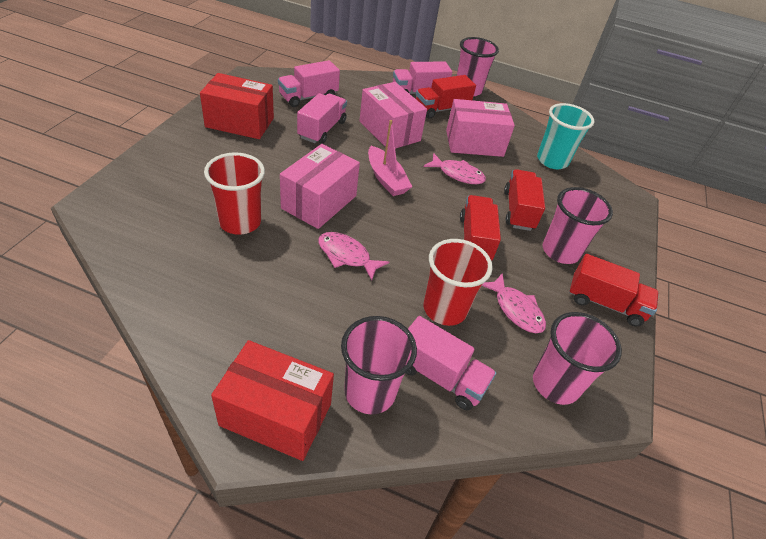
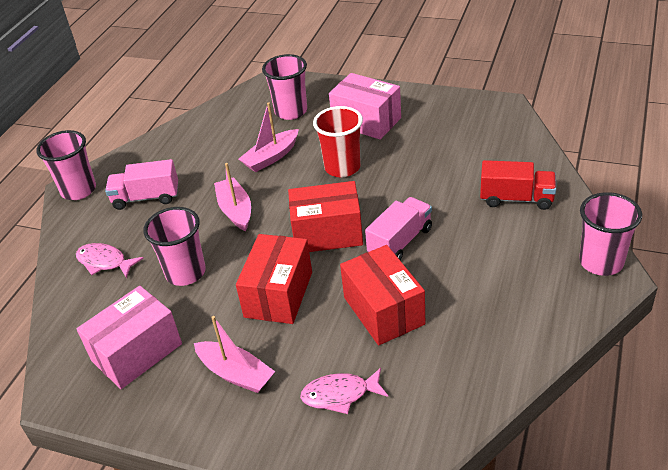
pink boat: [368,120,412,196] = 1 -> [194,316,275,393] [214,163,251,231] [239,102,299,172] = 3
pink box: [280,144,360,229] [360,82,427,149] [446,99,515,157] = 3 -> [77,286,182,389] [329,73,401,140] = 2
pink fish: [318,232,389,281] [424,153,486,184] [482,273,546,333] = 3 -> [76,243,144,278] [300,368,388,414] = 2
pink truck: [278,60,340,107] [297,93,347,144] [393,61,452,94] [406,316,496,410] = 4 -> [105,159,178,210] [365,197,432,260] = 2
red box: [200,73,274,139] [211,340,334,461] = 2 -> [236,234,312,324] [288,181,363,252] [340,245,425,345] = 3
red cup: [204,152,265,235] [423,239,493,326] = 2 -> [313,106,363,177] = 1
red truck: [416,75,476,119] [460,195,501,260] [504,169,545,231] [569,254,659,327] = 4 -> [480,160,556,210] = 1
turquoise cup: [537,103,594,169] = 1 -> none = 0

